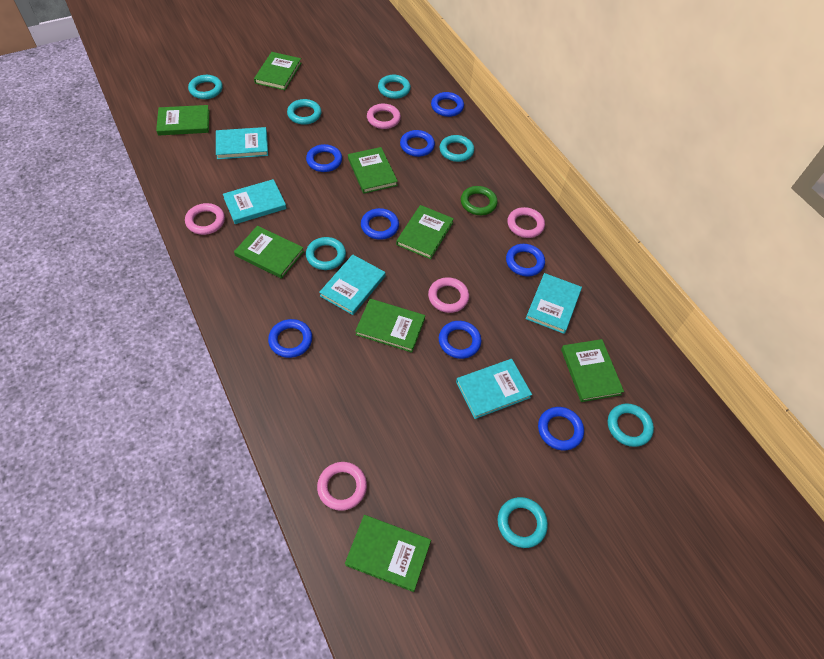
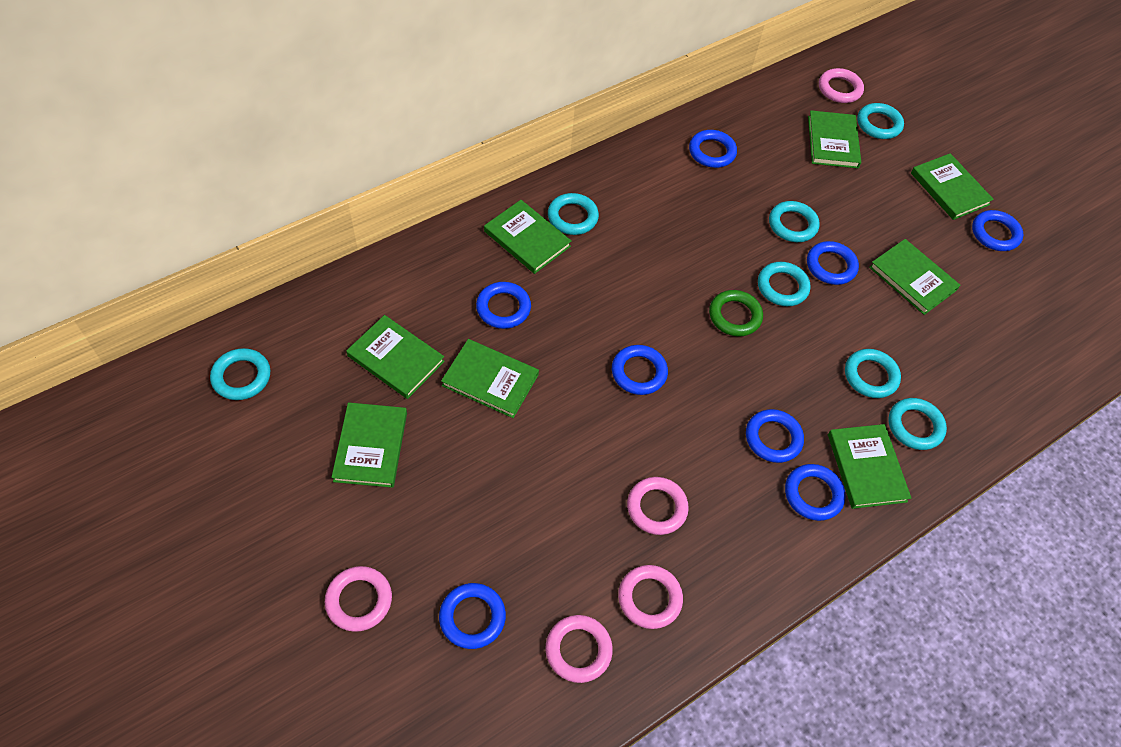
turquoise book: [216,127,268,159] [223,179,287,224] [319,255,385,315] [456,359,532,419] [526,273,582,334] = 5 -> none = 0

